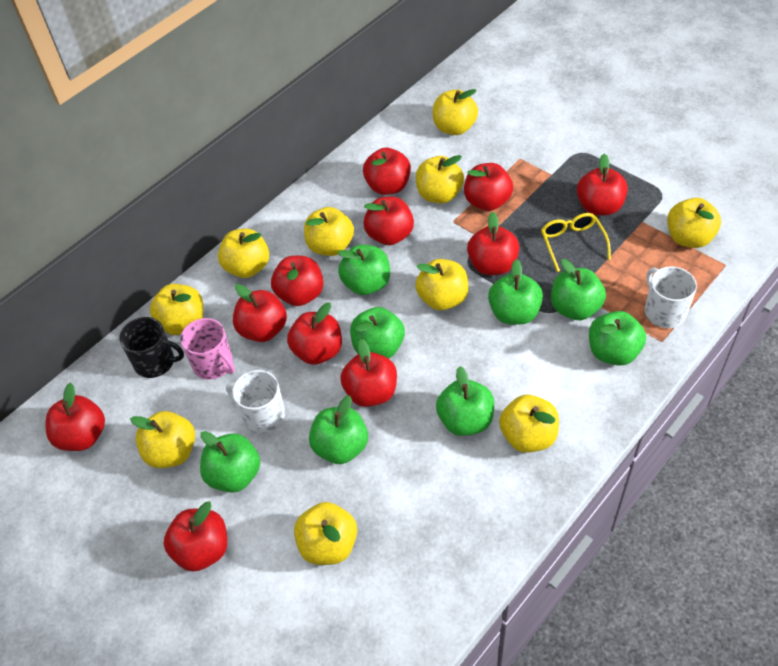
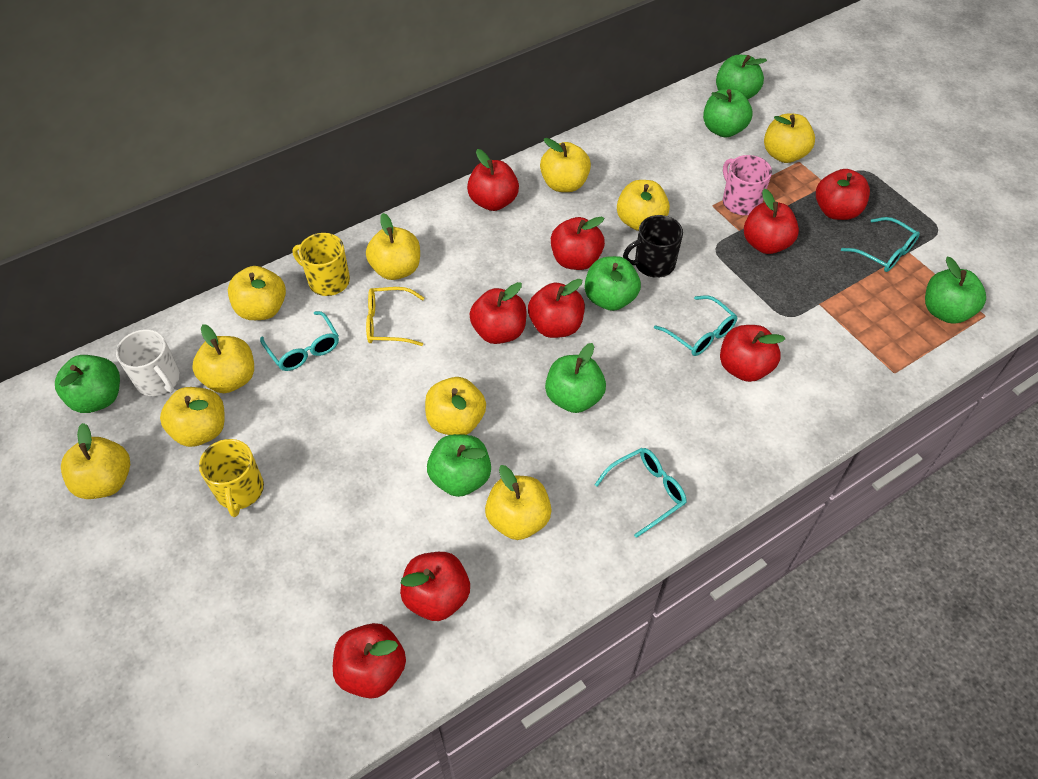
green apple: [200,431,260,493] [309,395,368,464] [338,245,390,295] [350,307,405,358] [436,366,494,436] [488,259,543,325] [551,259,606,320] [589,311,646,366] = 8 -> [55,355,120,413] [427,434,491,497] [545,343,606,413] [585,256,641,311] [703,89,752,138] [716,55,767,99] [925,257,986,324] = 7
red apple: [46,383,105,451] [164,502,227,572] [233,284,287,342] [271,256,323,306] [287,303,342,365] [340,339,397,407] [363,148,411,195] [363,197,414,245] [464,163,513,211] [467,212,519,275] [577,154,628,215] = 11 -> [333,623,406,699] [400,552,470,621] [467,149,519,211] [469,282,527,344] [528,279,585,338] [551,217,605,270] [720,325,785,382] [744,189,799,254] [816,169,870,220] = 9
turquoise glasses: none = 0 -> [260,311,339,371] [595,448,687,538] [654,295,738,356] [841,217,920,272] = 4
white mug: [226,370,285,434] [645,266,697,328] = 2 -> [116,329,180,396] = 1
yellow mug: none = 0 -> [199,439,264,517] [292,233,350,296] = 2

